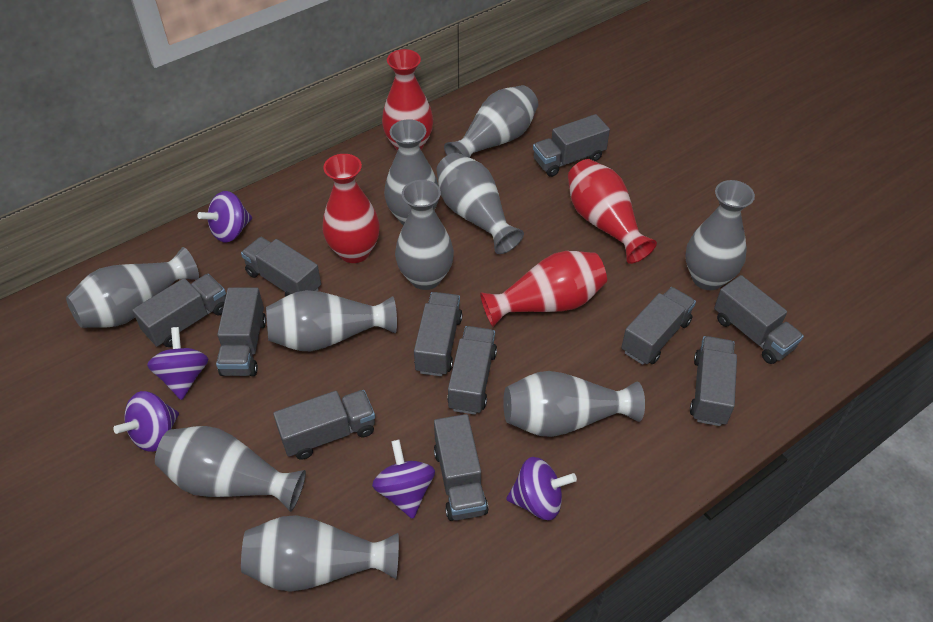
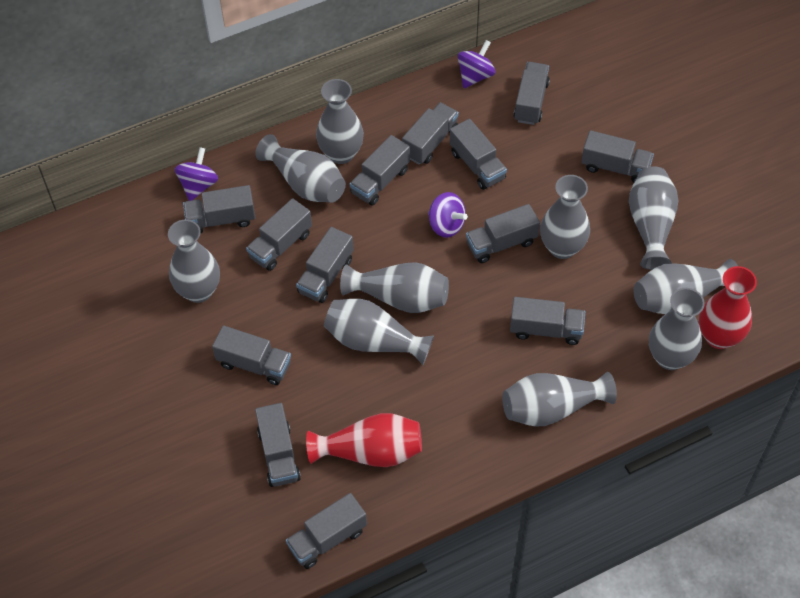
grey truck: [132,274,226,347] [216,287,266,376] [241,237,321,297] [273,390,375,460] [414,292,463,376] [434,414,489,521] [447,326,497,415] [533,114,610,177] [621,287,696,365] [690,336,737,426] [714,275,804,364] = 11 -> [183,185,255,234] [212,325,291,385] [246,198,312,271] [255,403,301,487] [286,493,367,569] [296,227,354,303] [350,135,410,206] [402,102,459,164] [450,119,507,190] [466,204,540,263] [510,297,585,345] [513,62,550,125] [581,130,654,183] = 13
purple spinning top: [113,391,179,452] [147,327,208,400] [197,191,252,243] [372,440,435,519] [506,457,577,520] = 5 -> [175,147,218,201] [428,192,468,238] [458,40,495,88] = 3
red vase: [322,154,380,263] [382,49,433,151] [480,251,607,327] [568,159,657,264] = 4 -> [306,413,422,467] [699,266,757,349] = 2

